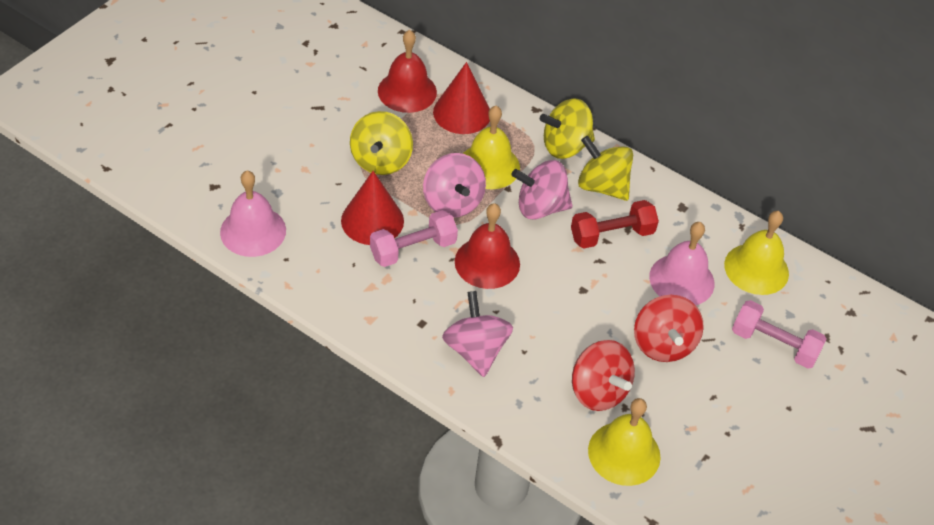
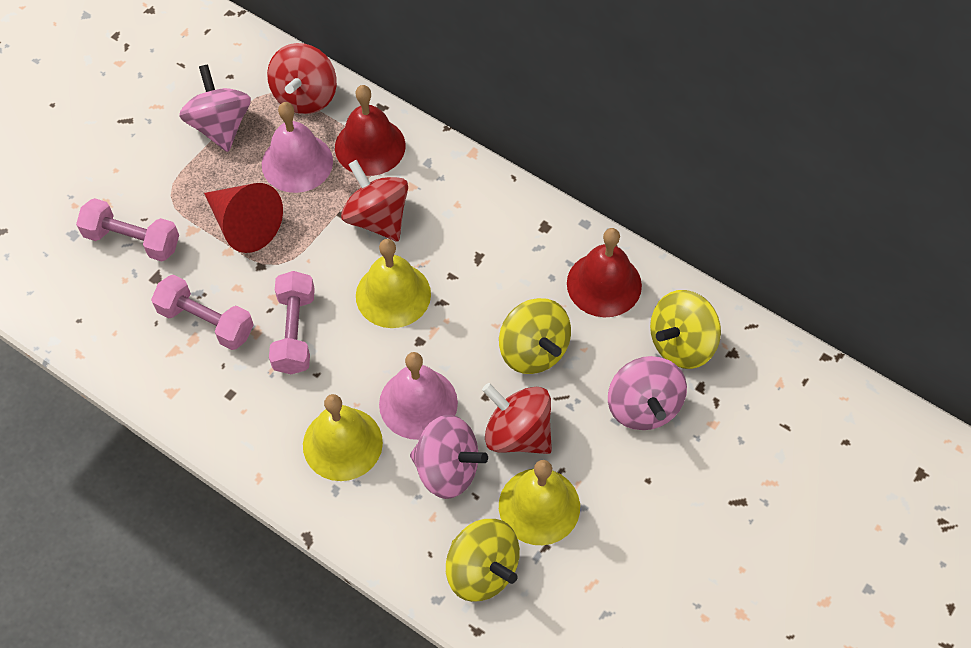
pink dumbbell: [370,210,458,267] [732,300,827,369] = 2 -> [76,198,179,262] [151,275,254,350] [269,271,315,374] = 3
red cone: [341,171,404,245] [433,62,490,134] = 2 -> [204,183,283,253] = 1
red dumbbell: [571,200,659,249] = 1 -> none = 0
red spinning top: [572,340,635,411] [634,295,704,362] = 2 -> [267,43,337,114] [341,160,408,241] [482,383,552,454] = 3

